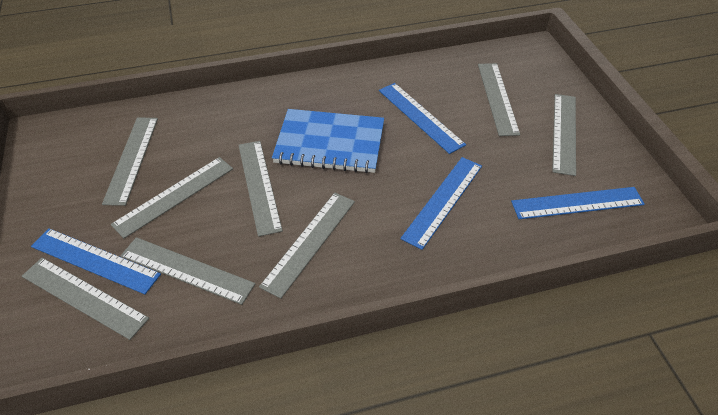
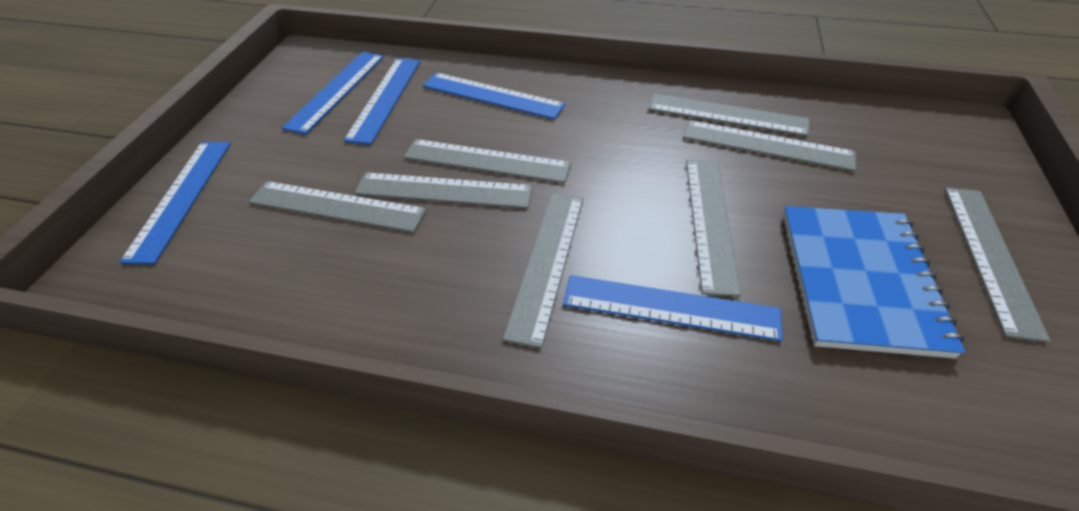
blue ruler: [31,228,161,294] [379,83,466,154] [400,157,482,250] [511,187,645,219] = 4 -> [119,142,231,264] [282,52,384,135] [343,58,420,145] [423,73,565,119] [563,275,783,342] = 5

